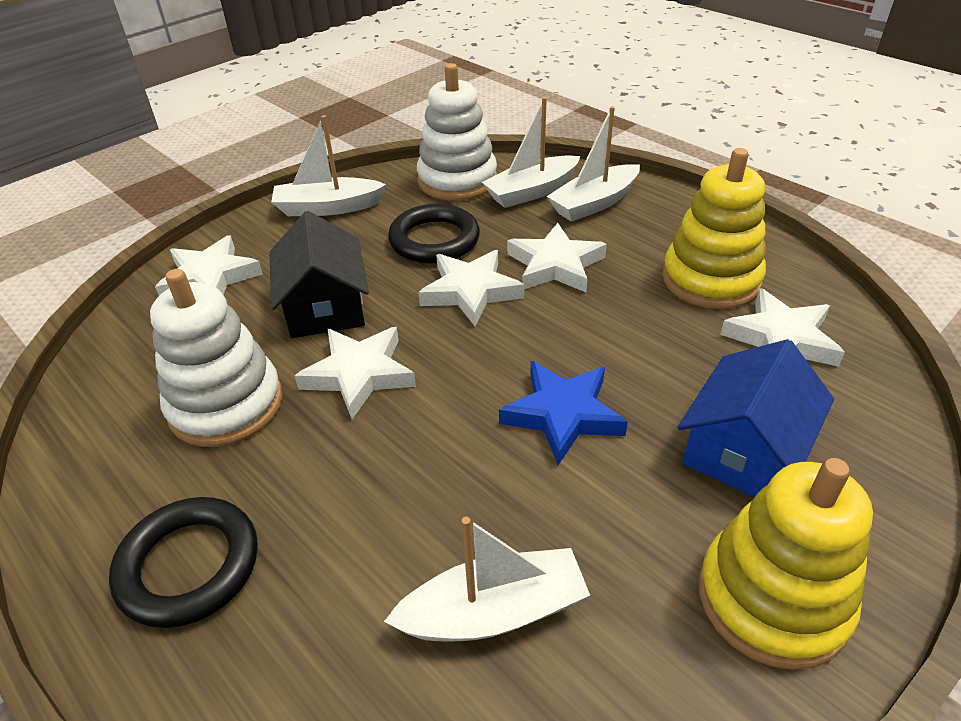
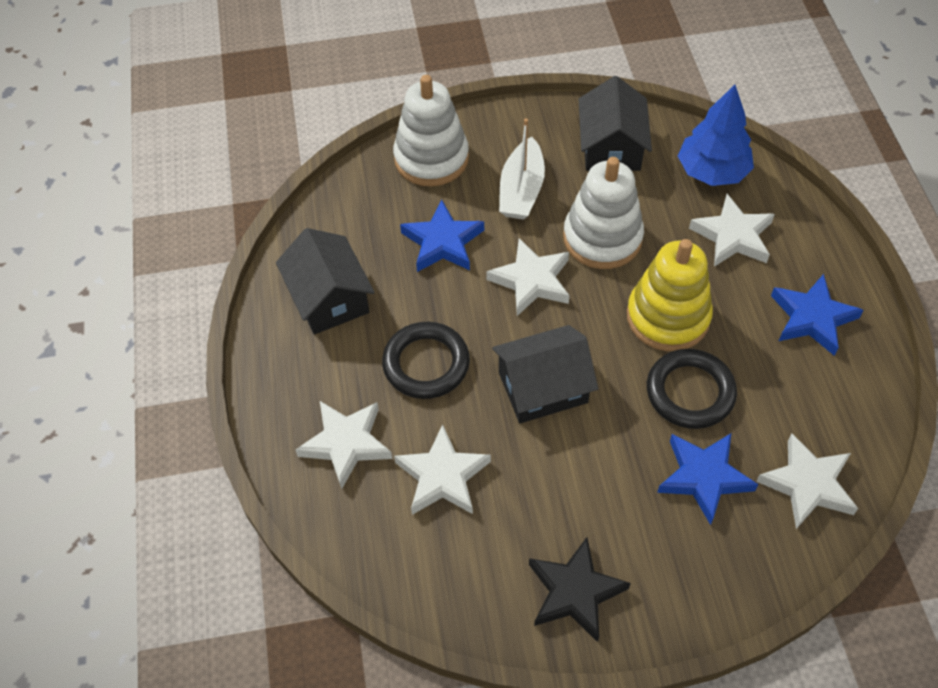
black house: [269,211,369,338] = 1 -> [276,228,375,334] [492,325,598,423] [579,76,652,171] = 3
black star: none = 0 -> [529,537,631,642] = 1
blue house: [678,339,834,497] = 1 -> none = 0
blue star: [499,361,628,465] = 1 -> [400,200,484,272] [657,434,758,525] [771,274,864,356] = 3
blue tree: none = 0 -> [678,85,754,186] = 1
white boat: [271,115,386,216] [384,517,590,641] [482,97,580,208] [547,106,640,222] = 4 -> [499,118,545,220] = 1
yellow stacking toy: [662,148,766,309] [699,458,873,670] = 2 -> [627,239,713,351] = 1

